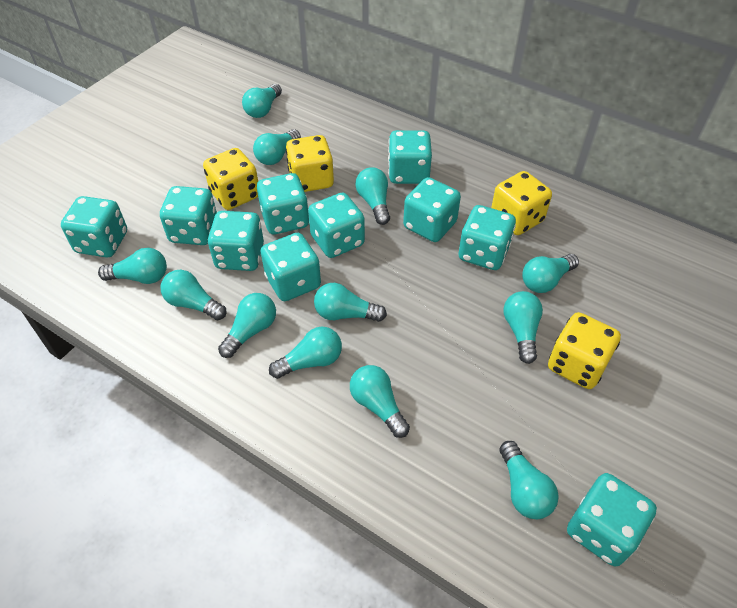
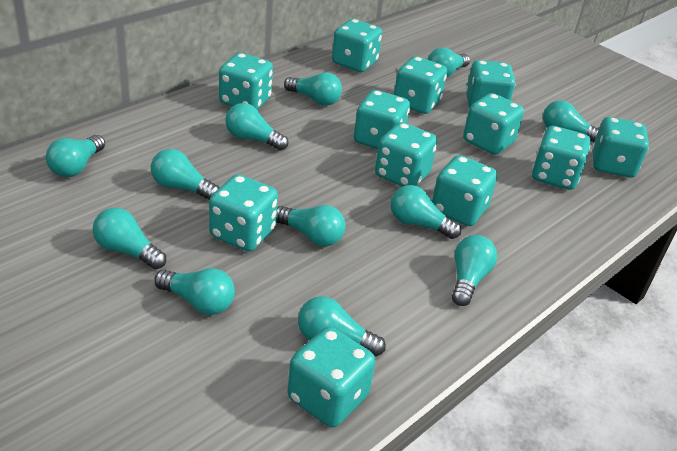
turquoise dice: [61,196,127,257] [160,186,217,245] [208,211,264,271] [257,173,309,234] [261,233,321,301] [308,193,365,258] [388,130,432,184] [403,177,461,242] [459,205,516,270] [567,473,657,566] = 10 -> [209,174,278,251] [219,53,273,110] [287,327,376,427] [332,19,382,72] [354,90,410,149] [375,122,438,187] [394,56,447,114] [432,155,498,226] [463,93,524,155] [466,60,515,108] [532,126,591,190] [592,117,649,178] = 12
yellow dice: [203,148,258,210] [286,135,334,192] [491,171,552,235] [548,312,621,389] = 4 -> none = 0

